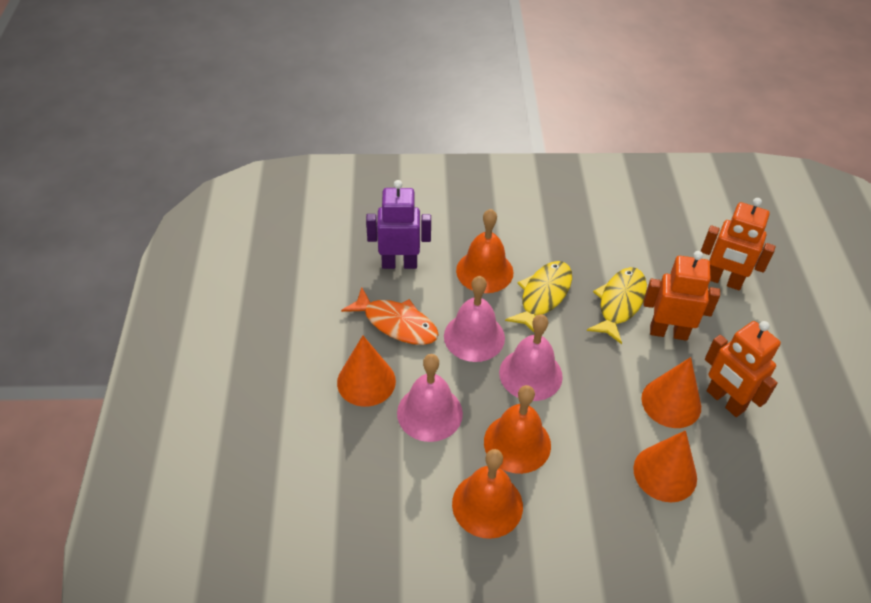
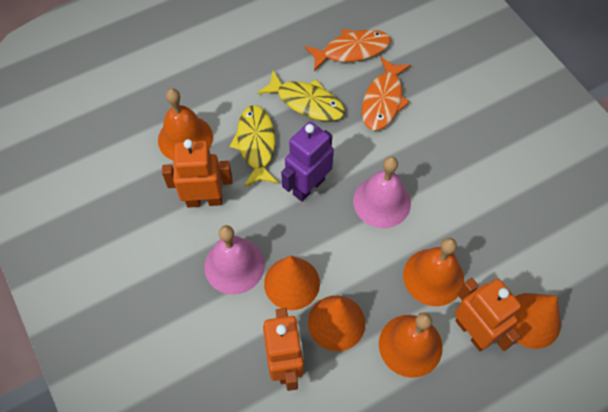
orange fish: [341,287,439,345] = 1 -> [305,29,391,71] [362,57,411,130] = 2
pink bell: [397,354,463,442] [444,276,505,362] [499,314,563,401] = 3 -> [204,225,265,295] [353,156,411,228] = 2

